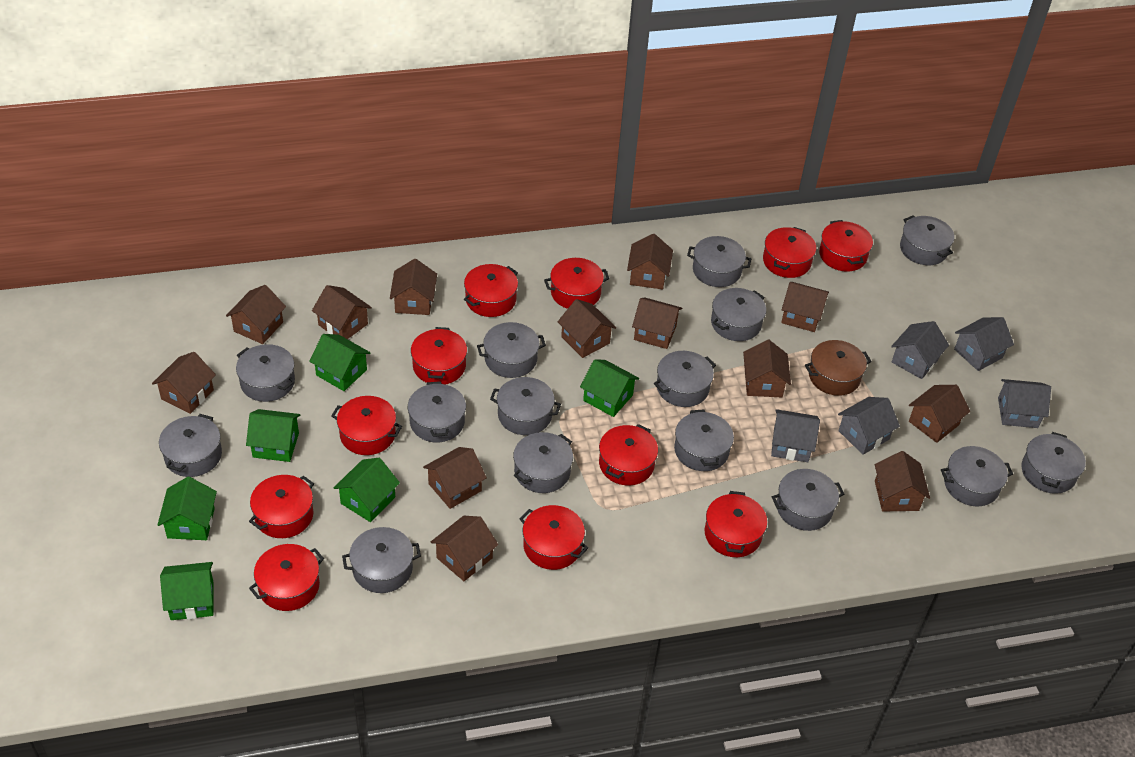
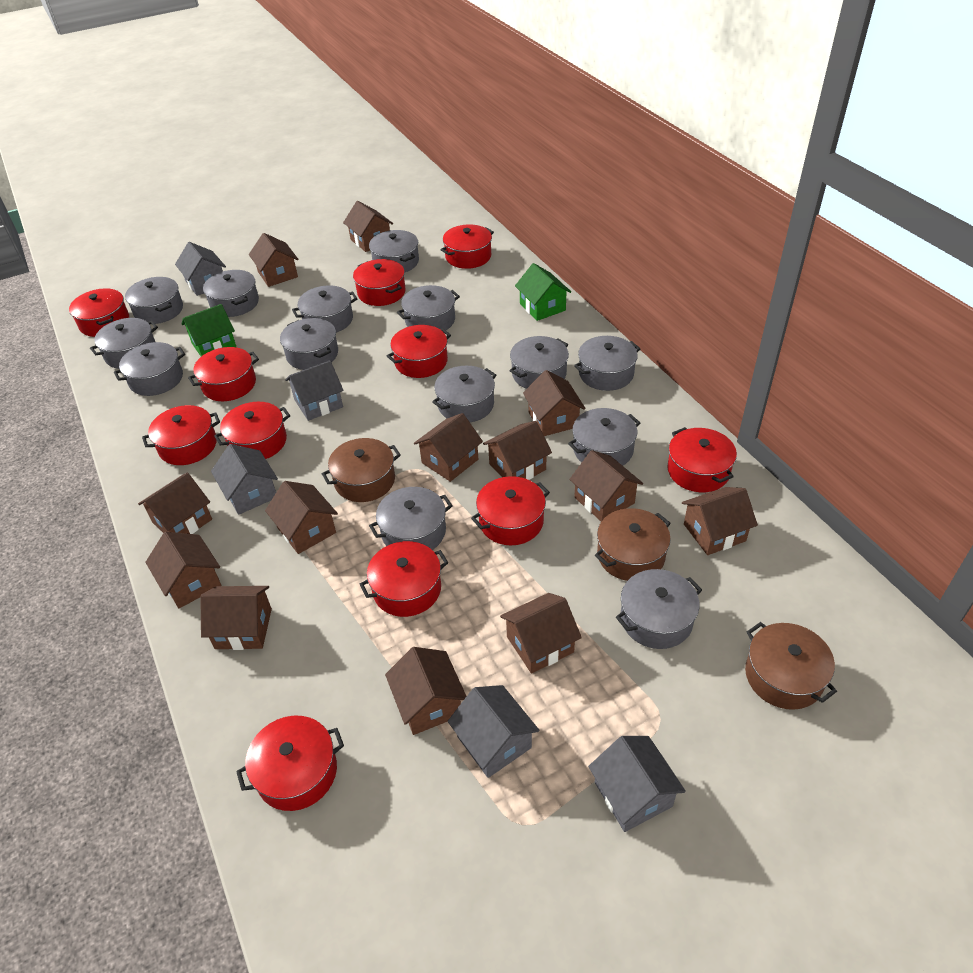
brown pot: [805,340,872,396] = 1 -> [322,438,401,502] [595,508,671,581] [745,622,837,710] = 3
green house: [158,477,217,540] [160,562,213,620] [246,409,300,462] [309,334,371,391] [334,458,400,522] [580,359,639,417] = 6 -> [182,304,237,356] [515,263,571,321] = 2
grey pot: [159,414,222,477] [236,344,295,402] [342,527,421,593] [408,381,466,442] [477,322,546,378] [490,377,561,435] [513,432,573,493] [654,351,716,407] [674,409,734,471] [687,236,751,287] [711,288,766,341] [772,469,844,531] [900,215,954,265] [941,446,1013,506] [1021,432,1086,494] = 15 -> [90,318,158,369] [114,342,185,396] [125,277,183,324] [203,270,259,317] [280,318,338,370] [292,285,358,333] [369,230,419,272] [369,487,453,550] [397,285,460,330] [432,366,496,422] [509,336,569,389] [568,408,640,466] [574,336,640,391] [616,569,702,649] = 14

